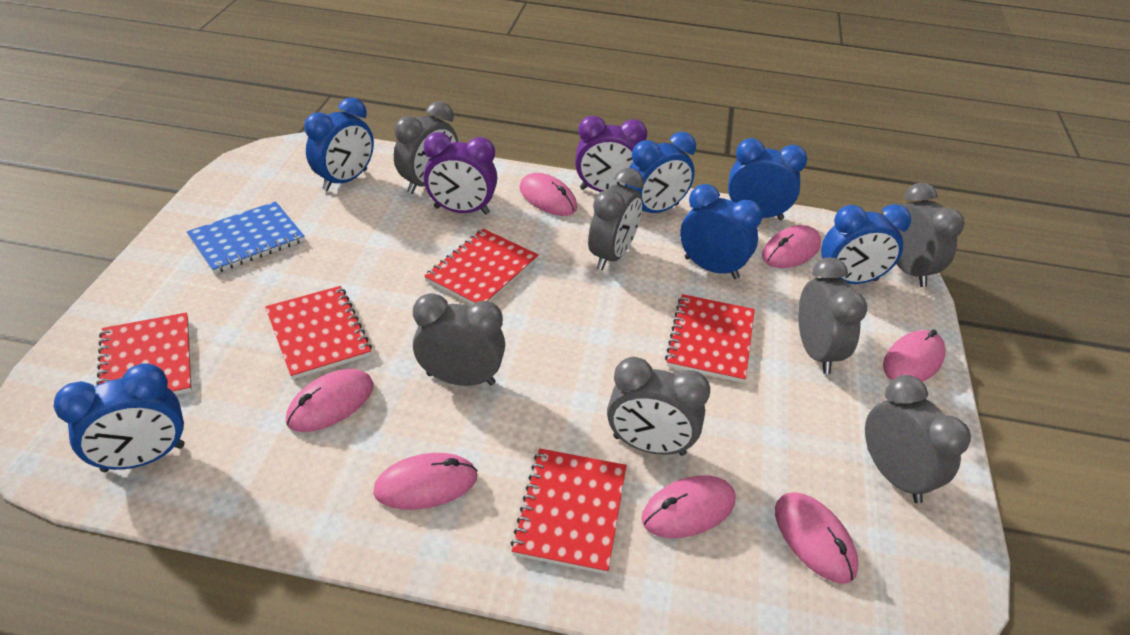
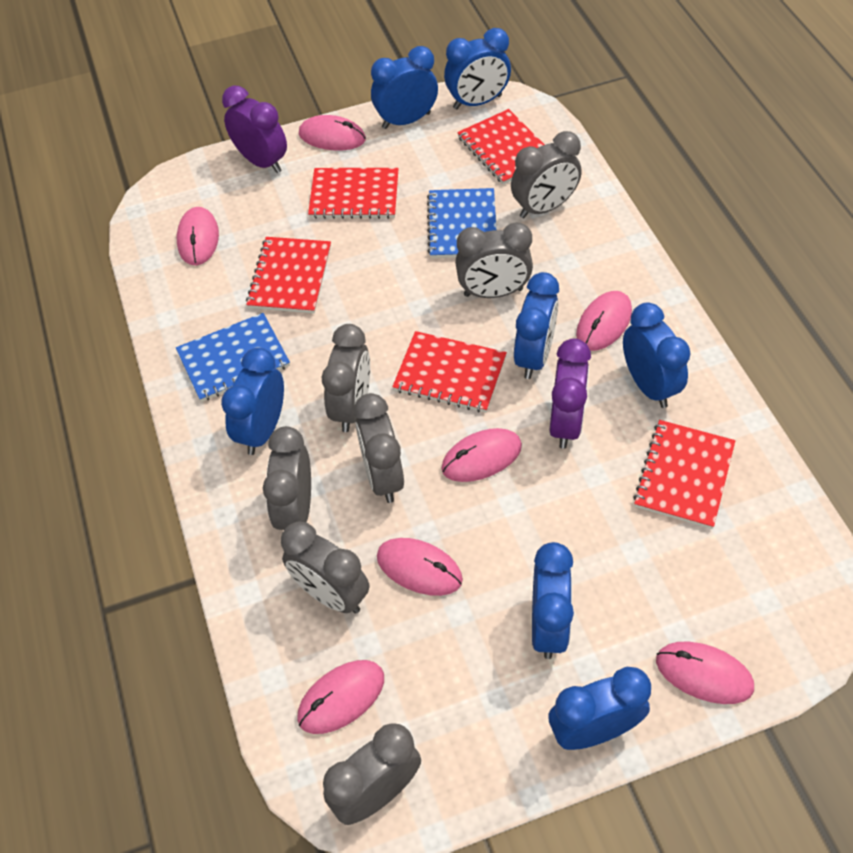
blue clock: [54,363,185,472] [304,97,374,191] [625,132,696,213] [680,184,763,279] [728,138,807,220] [821,204,911,284] = 6 -> [221,347,284,455] [371,46,438,129] [444,28,511,109] [514,272,559,379] [532,542,574,659] [549,667,651,750] [623,303,691,408] = 7
blue notebook: [187,201,305,274] = 1 -> [176,313,290,402] [427,188,496,258] = 2

